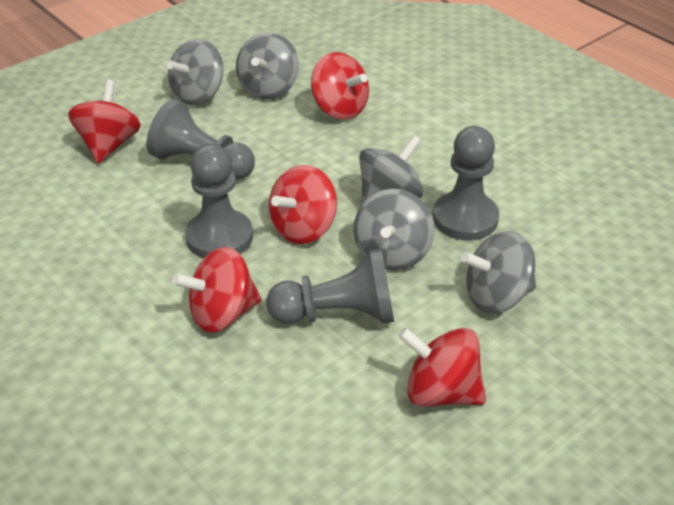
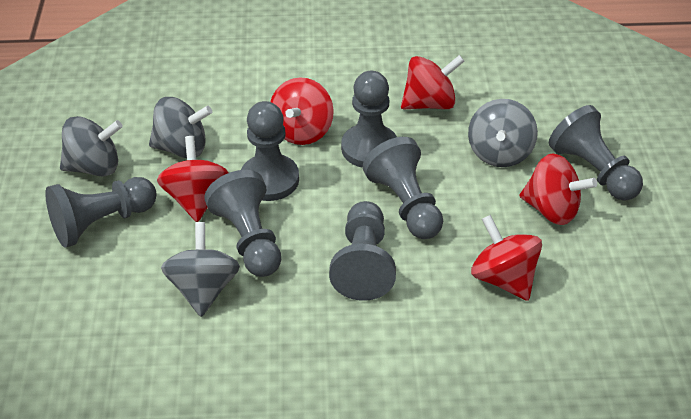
grey pawn: [147,99,255,180] [185,144,253,258] [266,249,394,324] [433,126,499,241] = 4 -> [45,177,157,248] [204,170,281,277] [241,101,299,201] [329,201,396,301] [341,71,397,168] [363,137,443,239] [549,105,643,201] = 7
grey spinning top: [167,39,223,105] [236,33,299,100] [354,189,435,271] [359,135,424,204] [461,231,536,313] = 5 -> [60,116,123,176] [149,97,212,158] [161,222,240,317] [468,99,538,167] = 4

